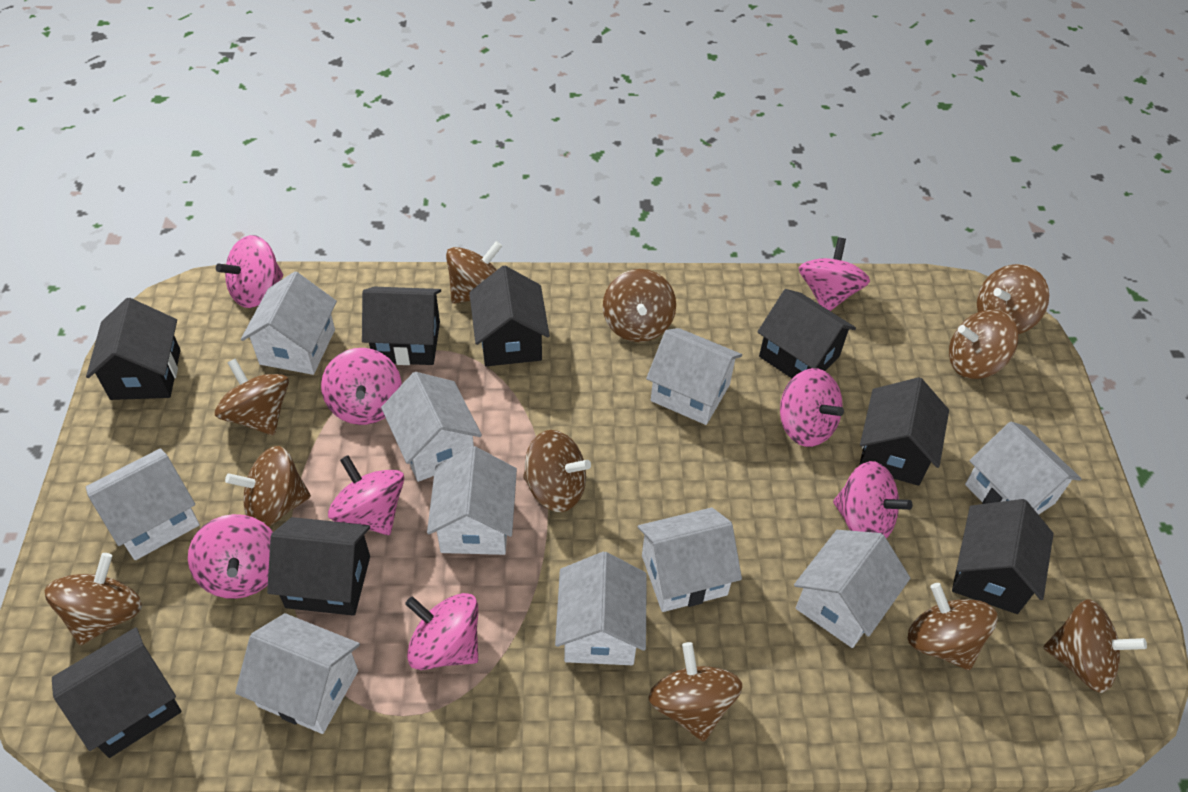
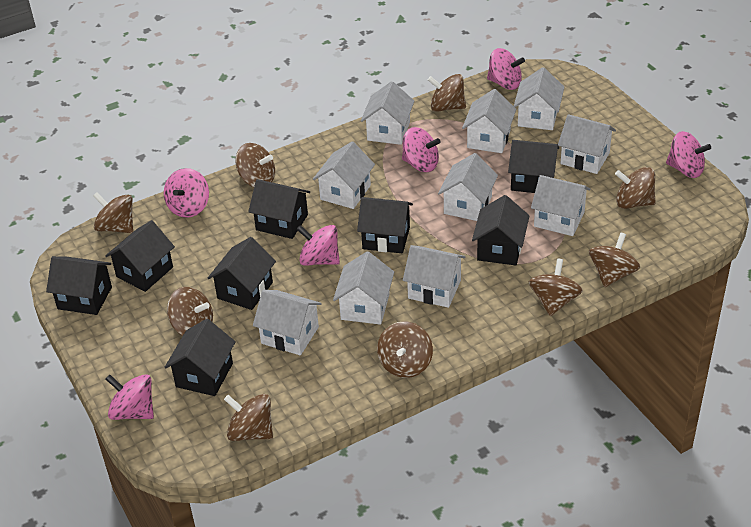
brown spinning top: [45,553,142,645] [215,358,289,435] [225,446,311,527] [446,241,502,303] [523,430,591,512] [603,269,676,342] [648,642,742,742] [907,583,997,670] [949,310,1018,379] [977,264,1049,334] [1043,599,1147,693] = 11 -> [93,192,133,233] [167,287,213,336] [224,394,273,441] [235,143,275,187] [377,321,433,378] [428,74,466,112] [529,258,583,316] [589,232,640,287] [615,167,656,209] = 9
pink spinning top: [188,514,273,599] [216,235,283,308] [321,348,402,425] [328,455,404,535] [405,593,478,670] [780,368,844,447] [799,237,870,311] [833,461,913,538] = 8 -> [106,374,154,420] [164,168,209,218] [297,225,340,266] [402,127,441,172] [487,48,525,90] [666,131,711,178] = 6

